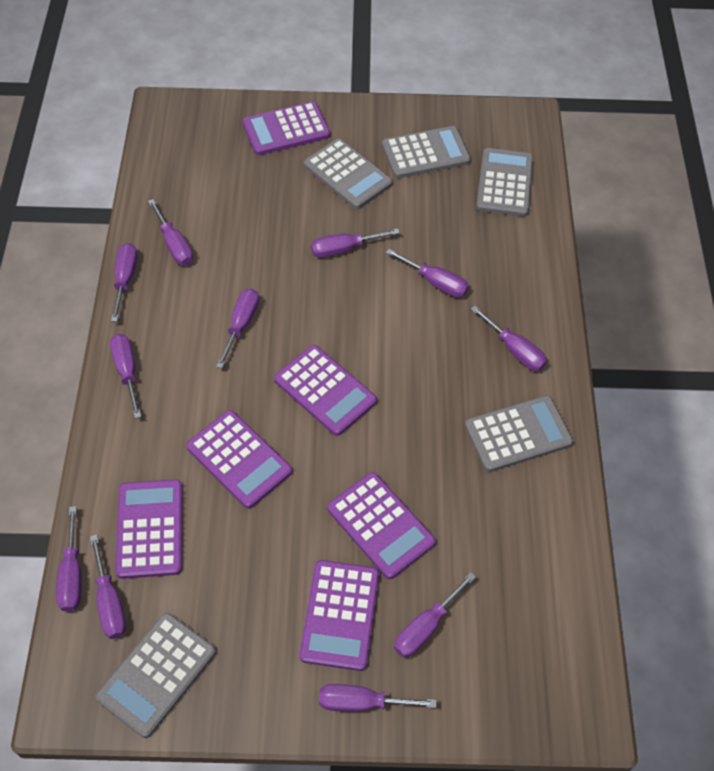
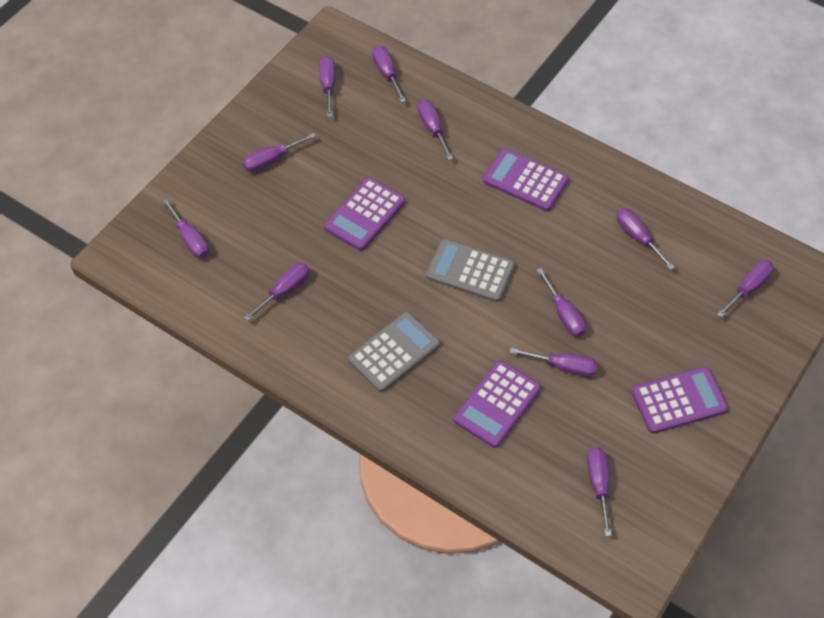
grey calculator: [96,613,216,738] [304,138,392,209] [382,126,471,178] [465,395,573,472] [476,148,533,217] = 5 -> [348,312,440,392] [426,239,515,302] = 2
purple calculator: [115,479,183,579] [186,410,292,509] [242,101,330,155] [274,345,377,436] [299,560,379,671] [327,472,436,579] = 6 -> [324,178,405,251] [454,360,541,448] [483,148,569,211] [631,367,728,434] = 4

